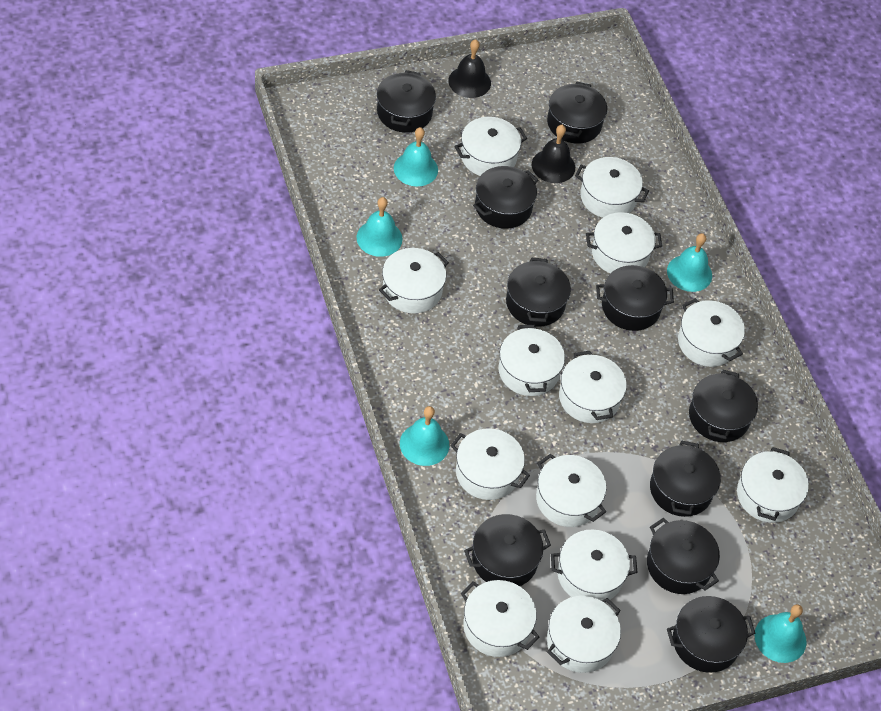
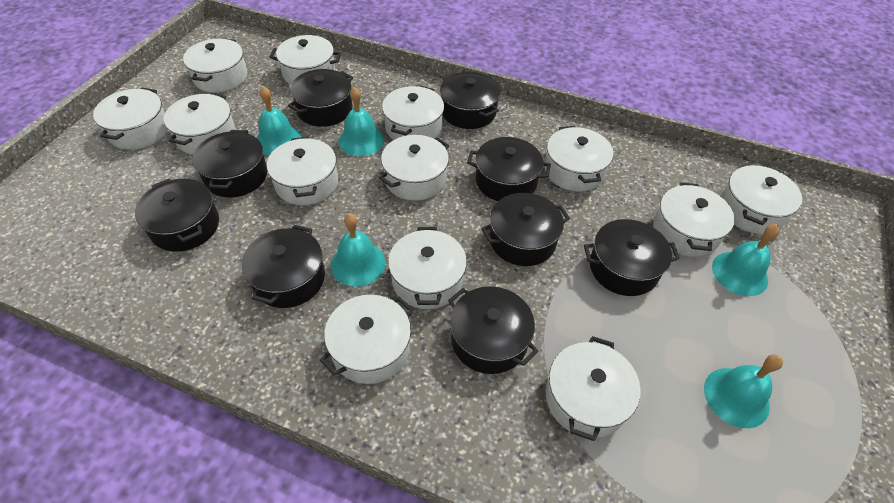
black bell: [448,39,491,98] [532,125,575,183] = 2 -> none = 0
black pot: [377,70,436,133] [464,514,551,586] [473,166,538,229] [506,257,571,327] [547,82,607,143] [596,265,674,331] [647,518,720,594] [650,441,721,517] [667,596,755,673] [689,370,758,442] = 10 -> [135,179,219,252] [193,130,267,198] [242,225,325,308] [288,69,353,127] [440,72,500,129] [448,286,539,374] [467,137,551,201] [481,193,570,266] [584,219,680,296] = 9

